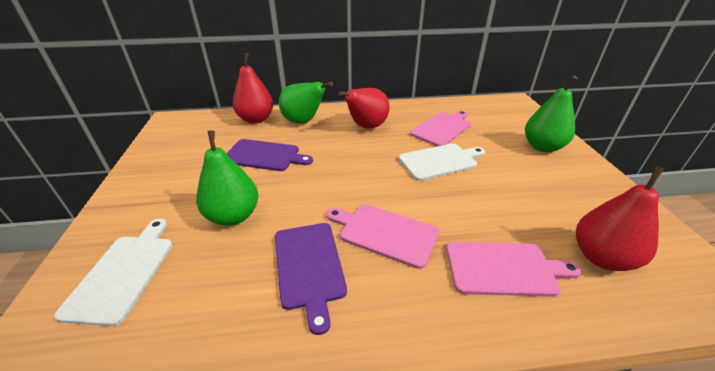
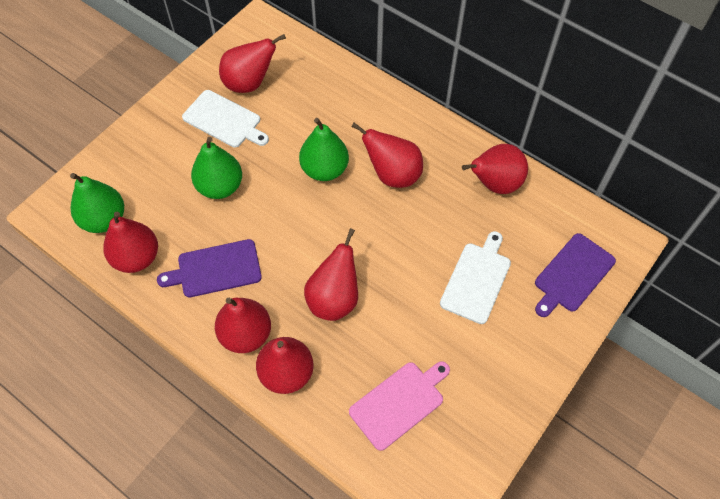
pink cutting board: [326,204,439,269] [410,110,471,146] [446,242,582,297] = 3 -> [349,361,450,451] = 1
red pear: [232,53,273,124] [338,88,390,129] [576,166,664,271] = 3 -> [103,212,158,273] [215,298,271,353] [219,34,286,93] [256,337,314,394] [304,228,358,321] [351,123,423,188] [462,144,528,194] = 7

